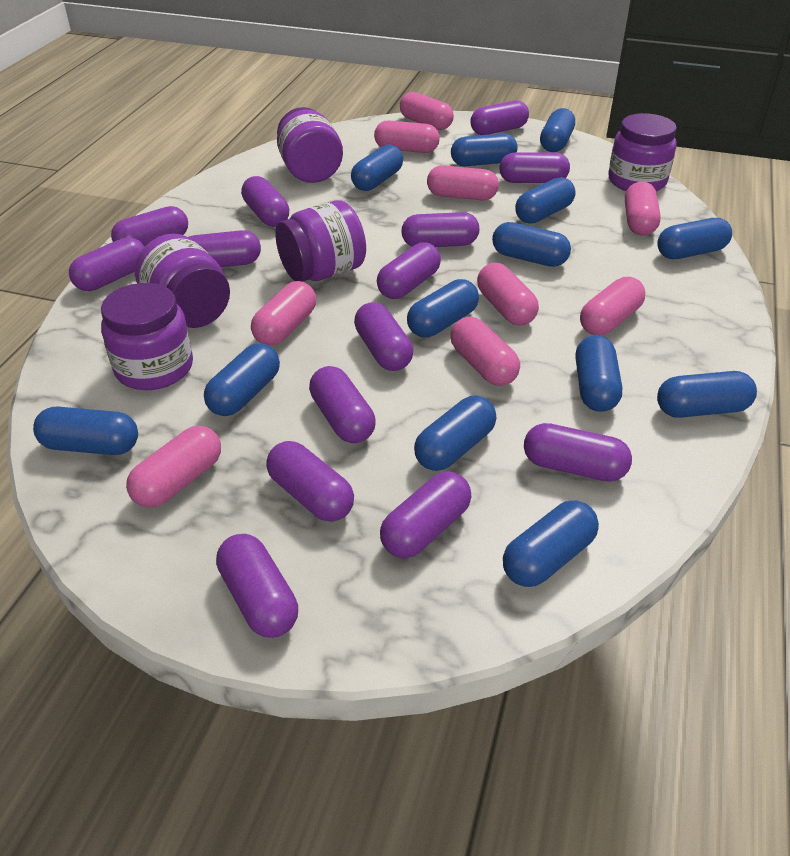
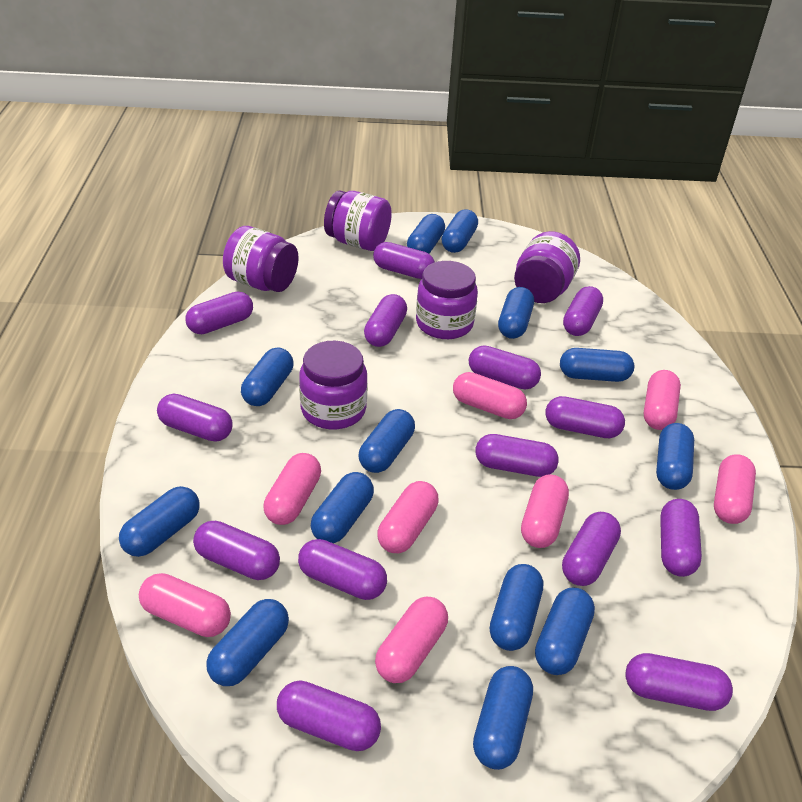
pink capsule: [126,426,221,508] [251,281,316,346] [374,120,440,153] [400,92,454,130] [427,165,499,201] [450,317,520,386] [477,263,539,326] [580,277,645,336] [625,182,661,236] = 9 -> [139,573,231,637] [263,453,321,525] [375,597,448,683] [377,481,439,553] [453,372,527,419] [521,474,569,548] [644,370,681,430] [714,454,756,524] = 8

